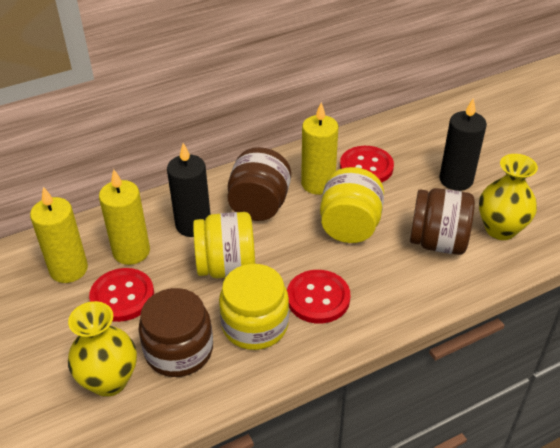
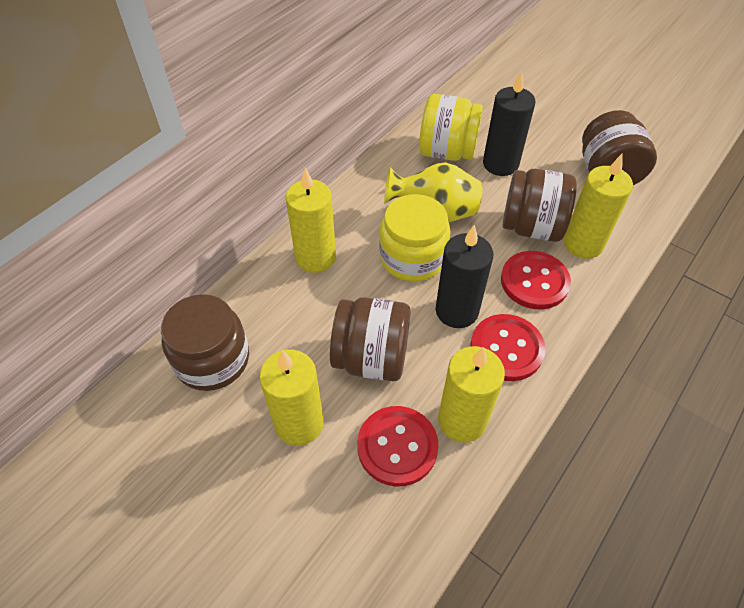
brown jar: [139,288,213,377] [227,147,291,221] [410,188,475,255] = 3 -> [161,294,249,391] [330,297,411,381] [503,169,577,242] [582,110,657,185] = 4
yellow candle: [30,187,88,283] [99,169,150,265] [301,102,339,195] = 3 -> [259,350,324,446] [286,168,336,273] [438,346,505,442] [564,154,633,259] = 4
yellow jar: [193,212,255,278] [219,264,289,350] [320,167,384,243] = 3 -> [379,194,451,281] [419,94,483,161] = 2
yellow vase: [68,301,137,397] [479,154,538,240] = 2 -> [384,162,483,222] = 1

